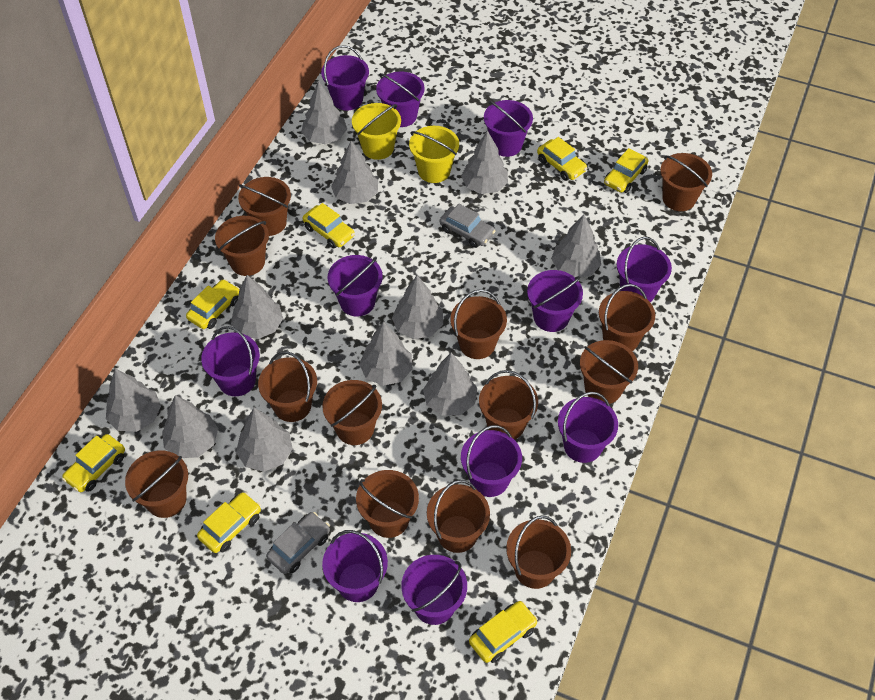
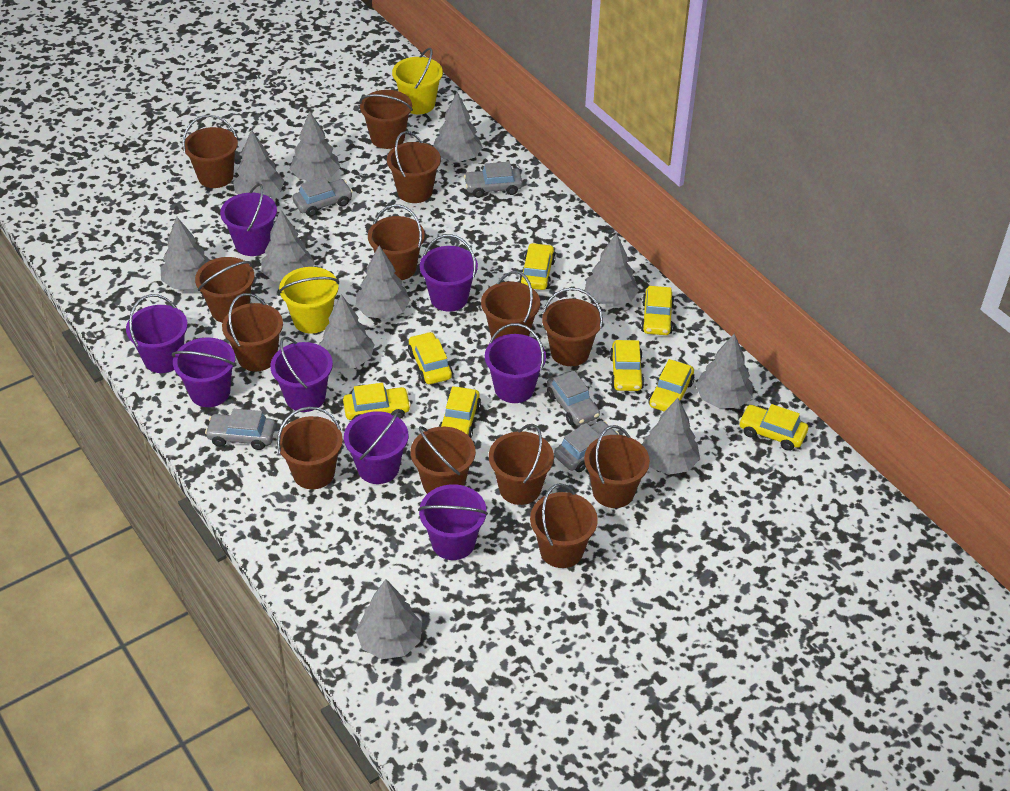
grey car: [266,512,330,574] [440,204,495,248] = 2 -> [205,409,276,450] [293,177,353,217] [464,162,523,198] [547,371,600,426] [554,421,619,472] = 5
purple bucket: [201,326,260,396] [321,45,369,111] [322,530,388,602] [328,255,383,316] [376,72,425,127] [401,555,467,625] [461,425,522,497] [484,100,533,157] [527,270,583,332] [558,392,618,463] [617,237,672,302] = 11 -> [126,294,188,373] [172,337,235,407] [220,183,277,256] [270,337,333,412] [344,410,408,484] [418,484,488,560] [420,234,478,312] [485,323,546,403] = 8
yellow car: [62,434,125,492] [186,279,240,329] [197,492,261,553] [303,203,355,248] [469,601,538,663] [537,137,587,181] [604,148,648,193] = 7 -> [343,383,411,420] [408,332,453,384] [439,386,481,438] [519,243,556,290] [609,340,644,391] [641,286,674,335] [648,359,695,412] [739,404,808,451] = 8

